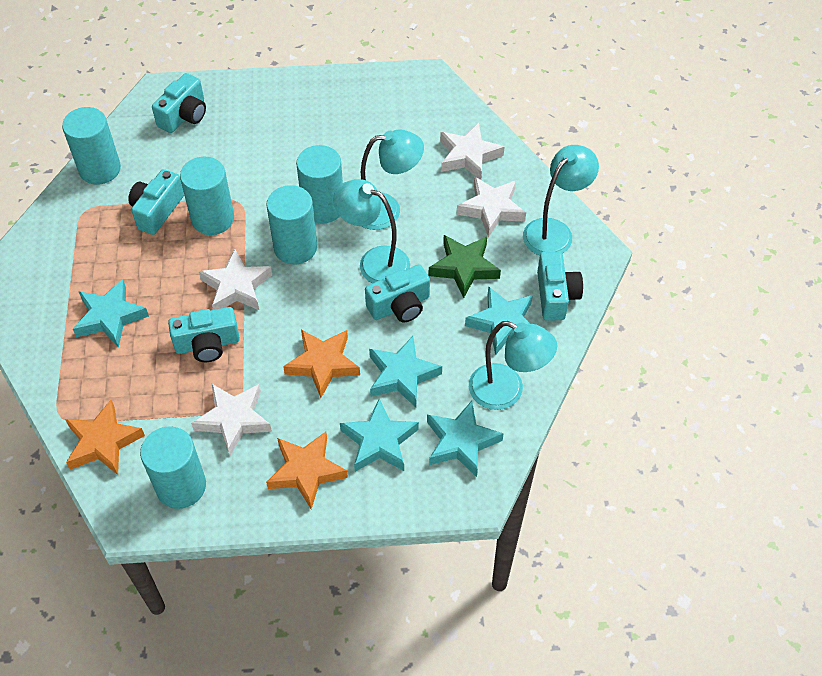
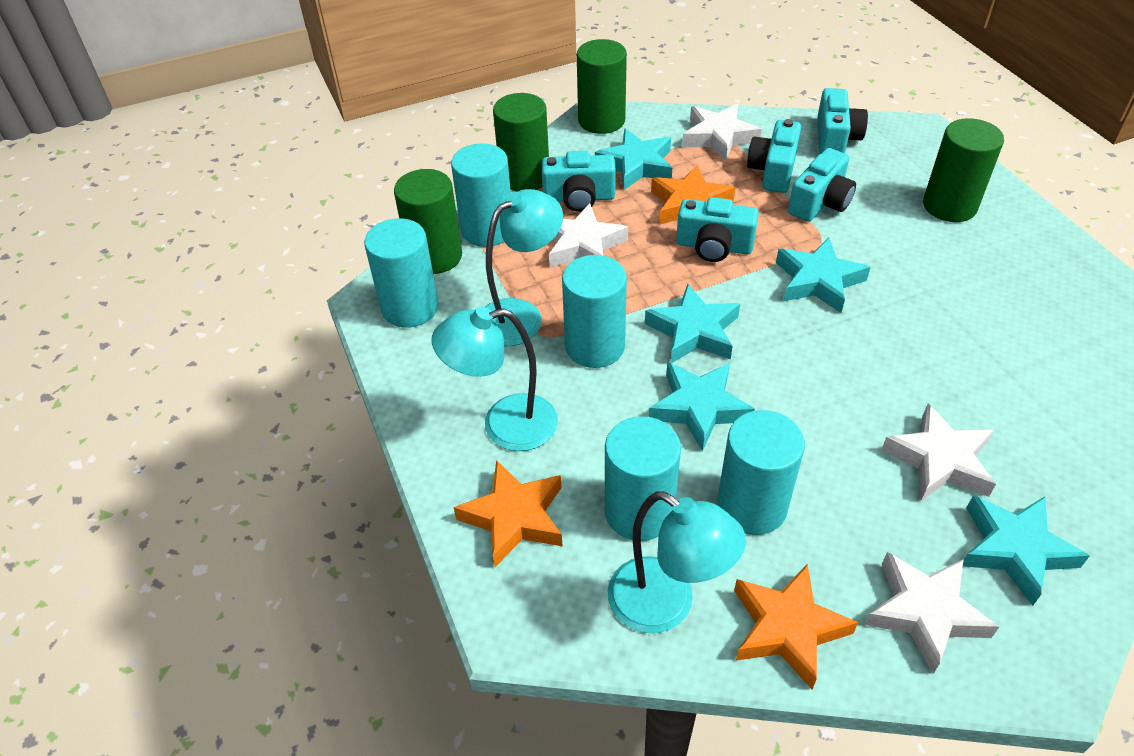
green cylinder: none = 0 -> [394,169,462,274] [493,93,549,192] [577,39,627,134] [923,118,1004,222] = 4
green star: [429,235,501,298] = 1 -> none = 0
turquoise lamp: [333,179,410,284] [361,129,424,230] [469,321,557,410] [523,145,599,255] = 4 -> [432,306,558,451] [485,189,563,346] [608,491,746,633] = 3

